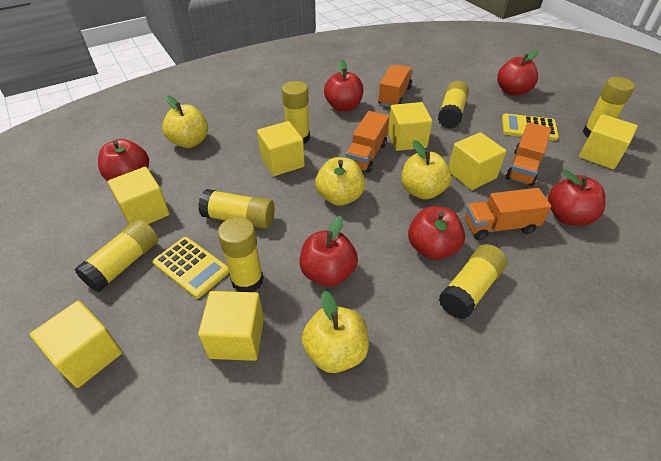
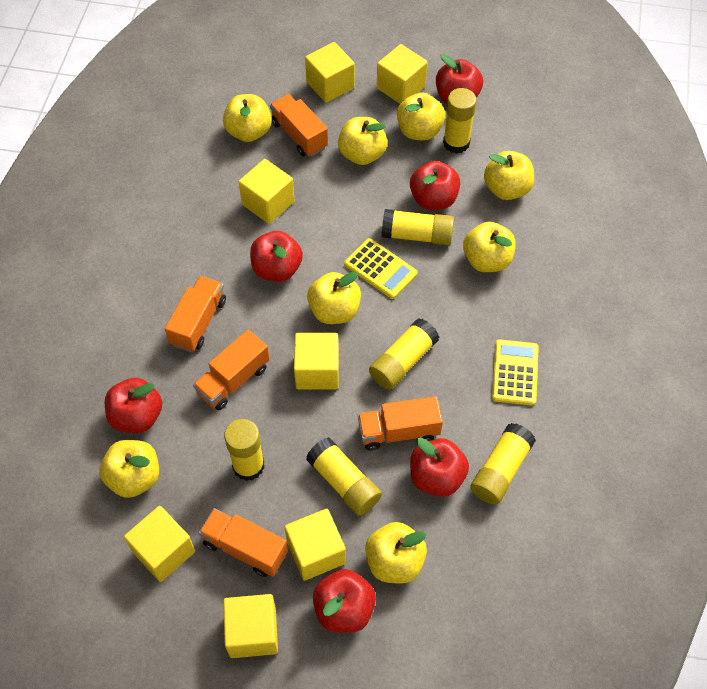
orange truck: [346,111,389,173] [378,65,413,107] [465,188,551,240] [506,122,551,187] = 4 -> [165,276,226,352] [193,329,270,410] [199,508,288,577] [270,94,328,157] [358,396,443,451] = 5
yellow apple: [162,95,208,148] [302,291,369,373] [315,157,365,206] [401,140,451,200] = 4 -> [99,440,159,498] [223,94,272,142] [307,271,361,324] [338,117,387,165] [365,522,427,584] [397,93,445,141] [463,222,516,272] [484,151,534,200] = 8
yellow glue stick: [74,219,159,292] [198,189,275,229] [218,217,263,292] [282,81,310,144] [438,81,469,129] [438,244,507,319] [583,77,635,137] = 7 -> [224,419,265,481] [306,437,382,516] [369,318,439,390] [382,209,454,245] [443,88,477,154] [470,423,536,505] = 6

